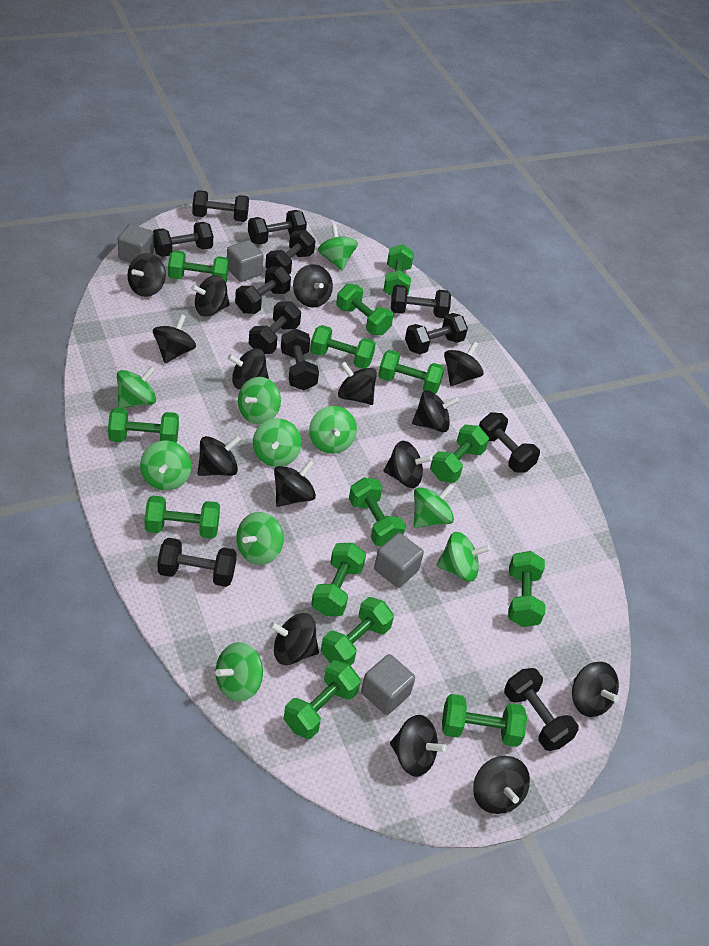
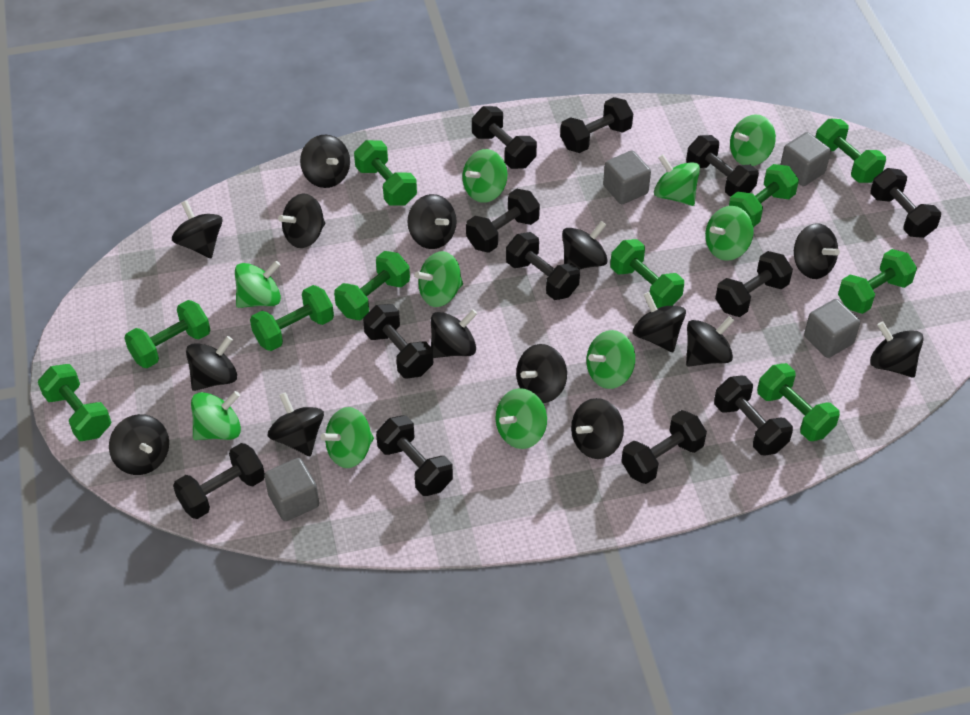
green dumbbell: [108,408,179,443] [144,496,220,539] [168,250,229,282] [284,660,361,739] [310,325,376,369] [311,543,366,616] [321,597,394,665] [336,284,393,335] [349,477,406,546] [378,350,445,394] [383,244,414,296] [430,425,489,483] [442,694,527,747] [508,551,545,627] = 14 -> [38,364,111,441] [124,300,210,368] [250,285,334,351] [334,251,410,320] [354,140,417,206] [610,239,684,308] [729,164,799,227] [757,363,840,441] [815,119,886,183] [838,249,917,314] = 10

